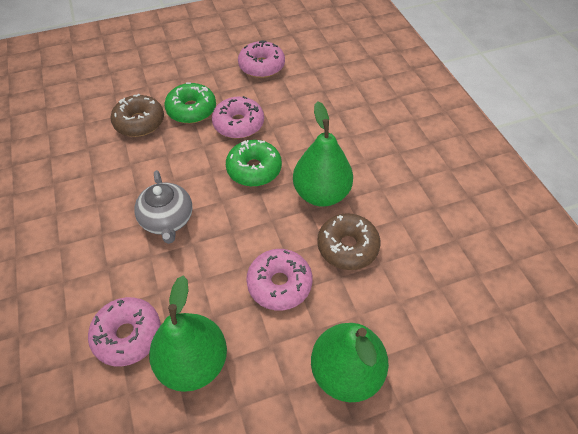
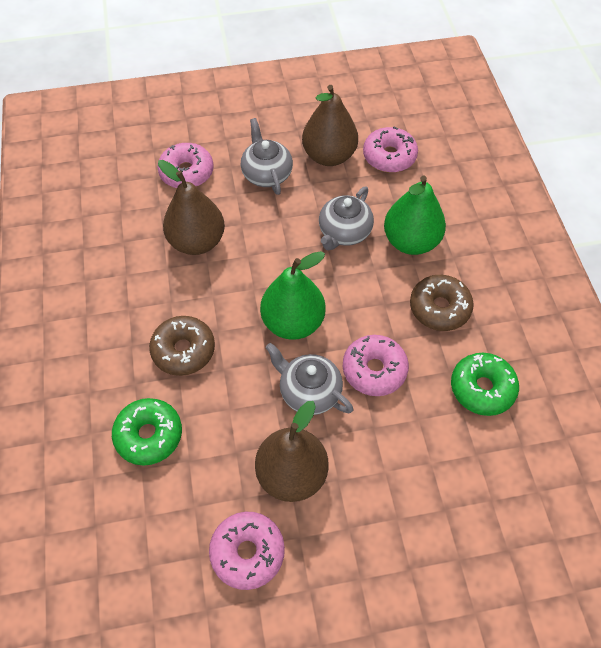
brown pear: none = 0 -> [158,160,225,255] [255,401,328,502] [302,85,358,166] = 3
green pear: [149,275,227,392] [293,101,353,207] [311,323,389,402] = 3 -> [260,251,325,340] [384,176,446,255] = 2
grey teapot: [134,170,193,244] = 1 -> [241,118,293,195] [265,343,353,415] [319,187,374,251] = 3

